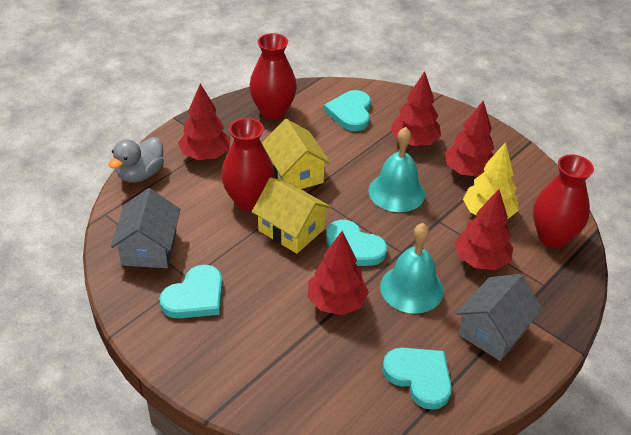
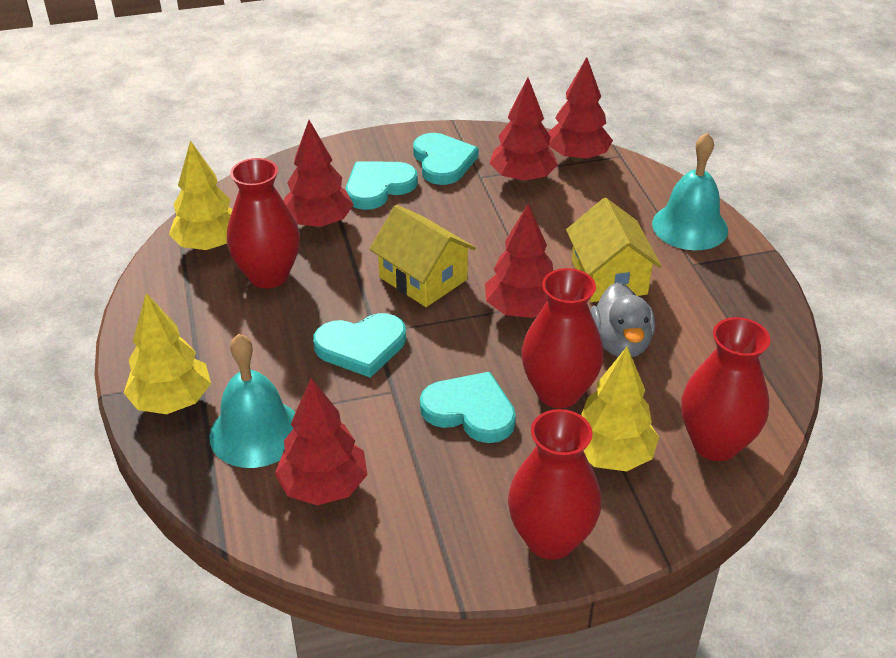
grey house: [111,188,180,268] [456,274,543,361] = 2 -> none = 0
red vase: [221,118,275,210] [249,33,297,120] [533,154,594,248] = 3 -> [227,158,300,289] [508,409,601,560] [522,268,604,408] [681,317,770,461] = 4
yellow tree: [463,142,519,220] = 1 -> [124,293,211,414] [169,141,233,250] [580,347,659,471] = 3

